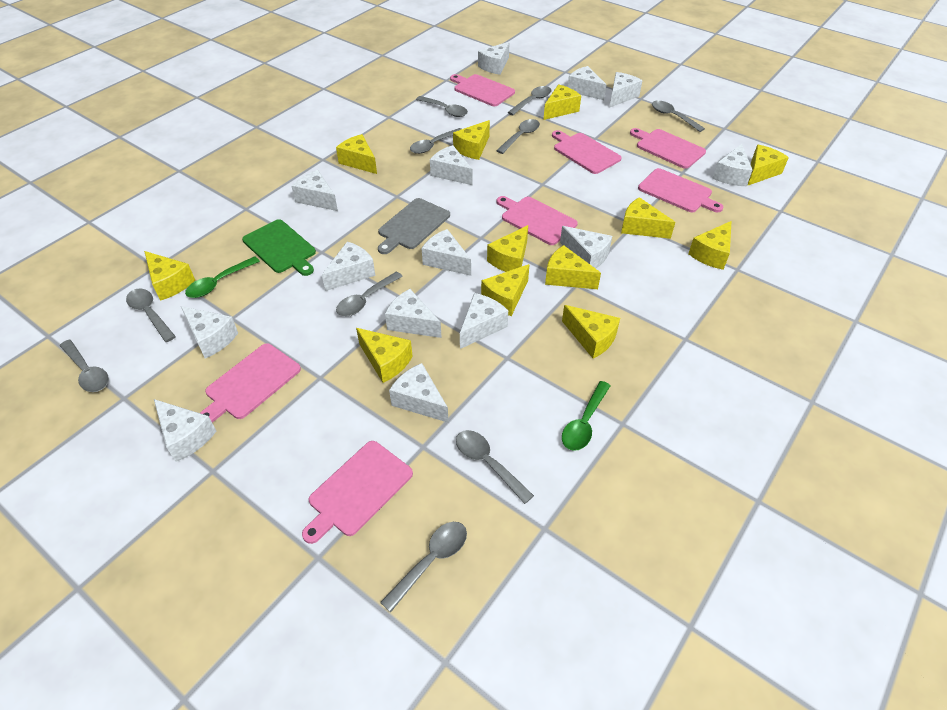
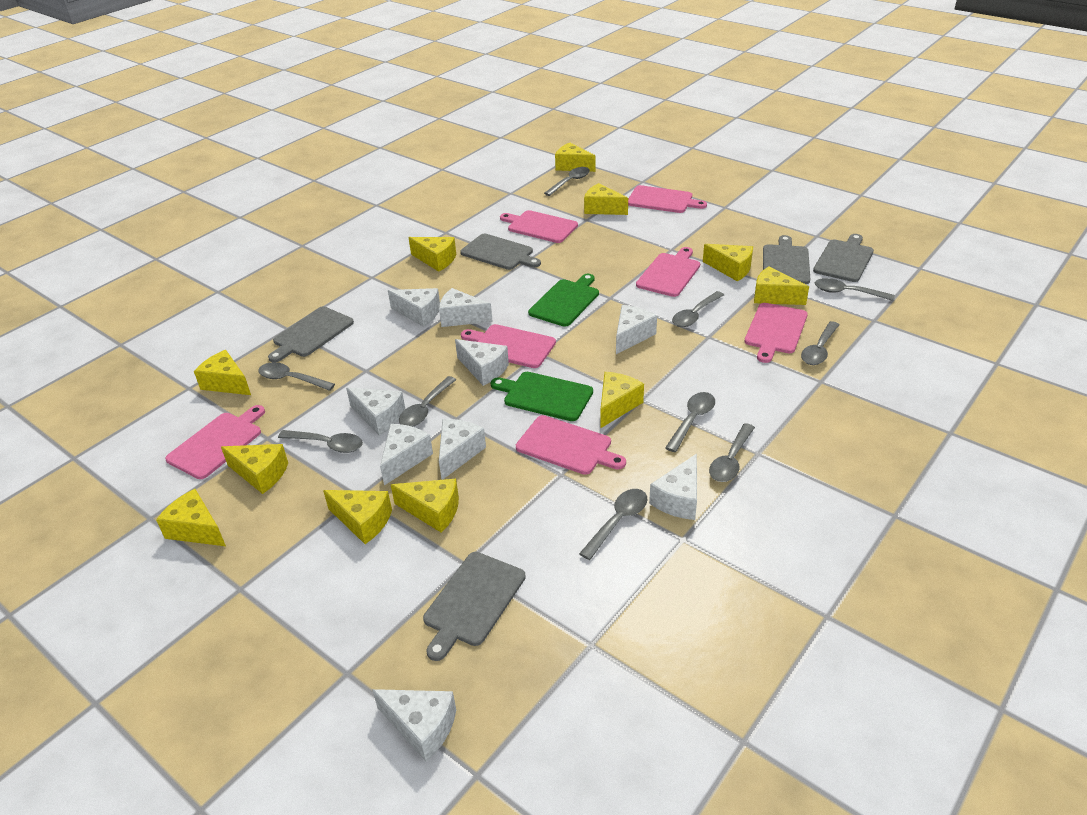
green cutting board: [242,219,316,276] = 1 -> [491,372,593,421] [528,274,599,327] = 2
green spoon: [185,256,260,298] [562,381,611,451] = 2 -> none = 0
grey cutting board: [378,198,450,254] = 1 -> [268,306,354,362] [423,552,526,661] [460,234,541,270] [763,235,810,284] [813,234,874,282] = 5
white cheese: [154,399,216,462] [181,306,238,358] [292,170,338,211] [322,242,375,291] [385,289,442,338] [389,363,449,423] [422,229,471,276] [430,145,472,185] [460,293,508,349] [478,42,510,75] [560,226,612,269] [568,66,606,100] [610,72,642,107] [712,144,752,186] = 14 -> [346,387,405,436] [372,689,456,762] [380,424,433,485] [388,288,440,327] [439,288,493,327] [439,419,486,480] [455,339,509,386] [616,305,657,354] [649,454,697,520] = 9
yellow cheese: [144,251,195,301] [336,134,377,174] [356,328,413,383] [453,120,490,160] [481,264,530,316] [487,225,528,272] [543,84,581,120] [545,245,601,289] [562,305,620,359] [621,197,675,239] [688,221,732,270] [748,145,789,185] = 12 -> [156,489,226,546] [194,350,251,395] [221,444,288,494] [323,490,392,544] [391,479,459,533] [408,237,456,272] [555,143,595,172] [584,183,628,215] [600,372,644,428] [703,244,753,282] [754,266,809,305] = 11

